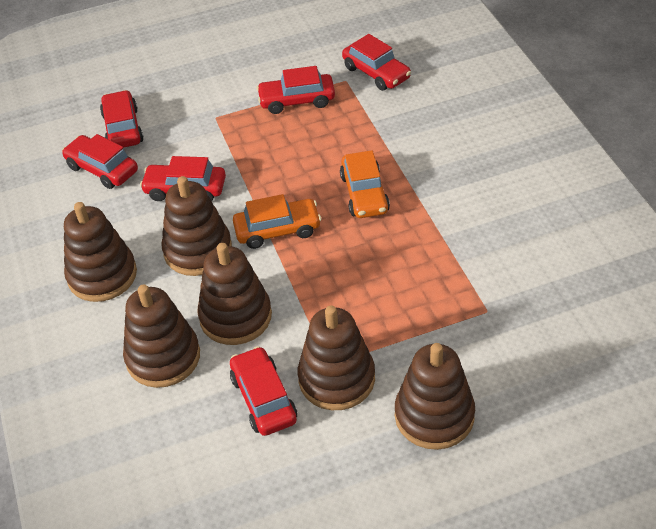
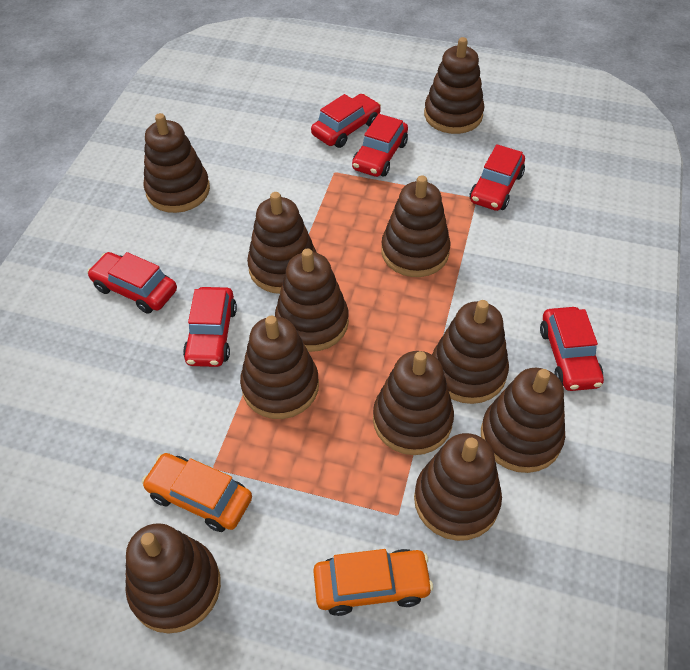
brown stacking toy: [64,202,137,302] [123,284,200,388] [161,176,232,276] [197,243,272,345] [298,305,375,410] [395,343,475,450] = 6 -> [125,523,221,634] [143,113,210,213] [240,315,319,419] [247,192,317,294] [275,248,349,352] [373,351,454,455] [381,175,451,277] [414,433,502,541] [424,37,484,134] [432,300,509,404] [481,368,565,473] = 11

